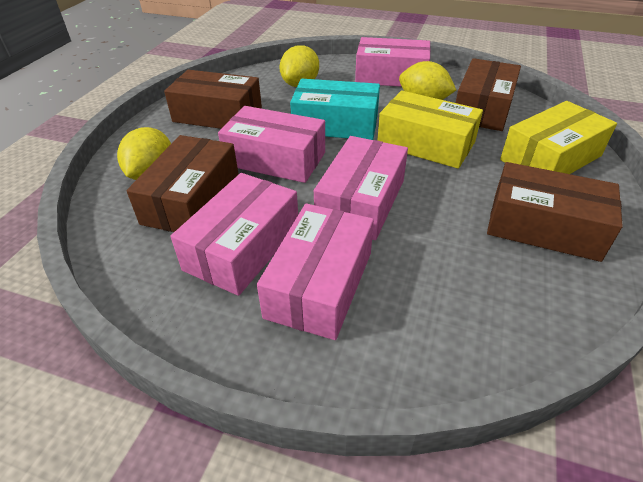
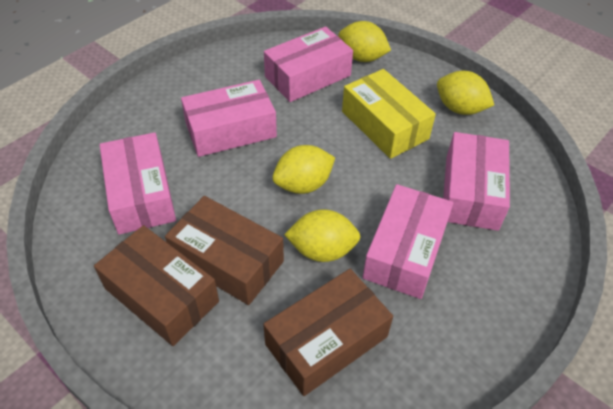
brown box: [127,135,239,232] [164,70,262,129] [456,58,521,131] [487,162,623,262] = 4 -> [94,225,219,346] [165,196,284,305] [263,269,393,396] = 3
turquoise box: [290,79,380,140] = 1 -> none = 0
yellow box: [377,90,483,169] [500,101,617,174] = 2 -> [342,69,436,159] = 1
yellow lemon: [117,127,171,180] [280,45,319,87] [399,61,456,100] = 3 -> [272,145,335,194] [284,209,361,262] [338,21,391,62] [437,71,494,115] = 4

